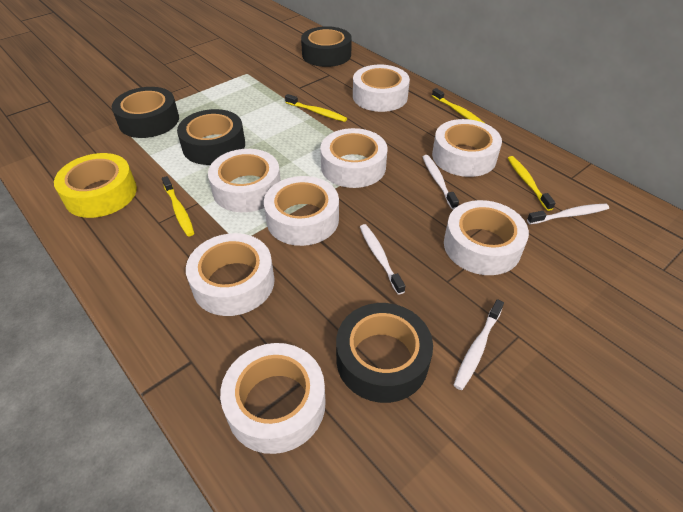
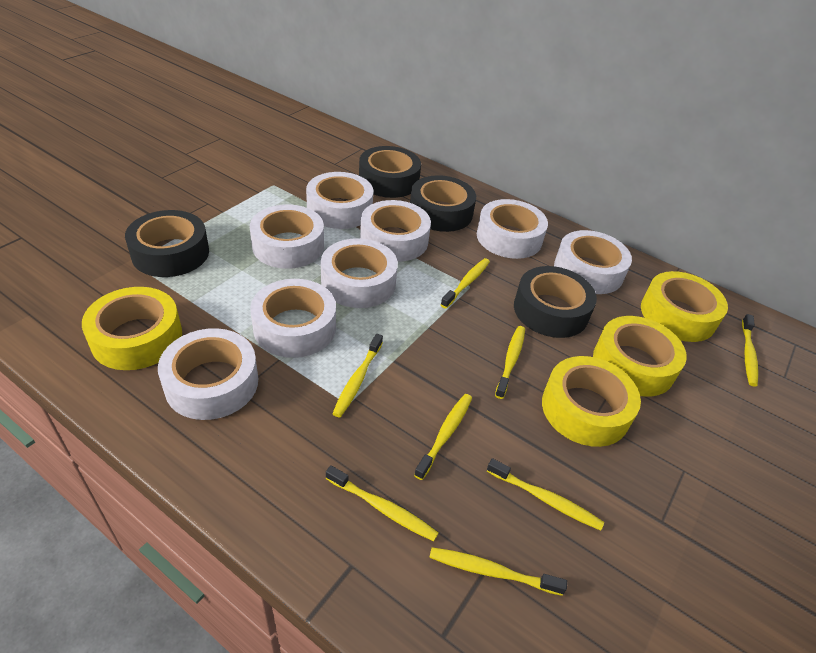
white toothbrush: [360,224,405,295] [423,155,459,209] [453,299,504,390] [527,203,609,224] = 4 -> none = 0
yellow tape: [54,153,137,218] = 1 -> [82,287,182,370] [542,356,641,447] [593,316,687,397] [641,271,728,342] = 4
yellow toothbrush: [162,176,194,236] [285,94,347,122] [432,88,484,123] [508,156,556,211] = 4 -> [326,465,438,541] [332,334,383,417] [414,394,472,480] [429,547,567,596] [440,258,490,308] [487,458,604,531] [495,326,525,399] [742,314,758,387] = 8

